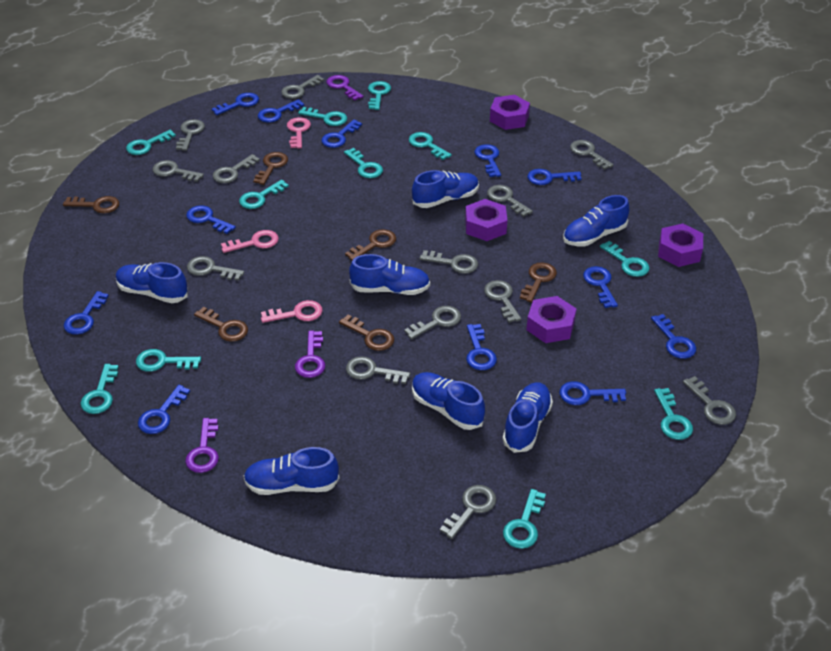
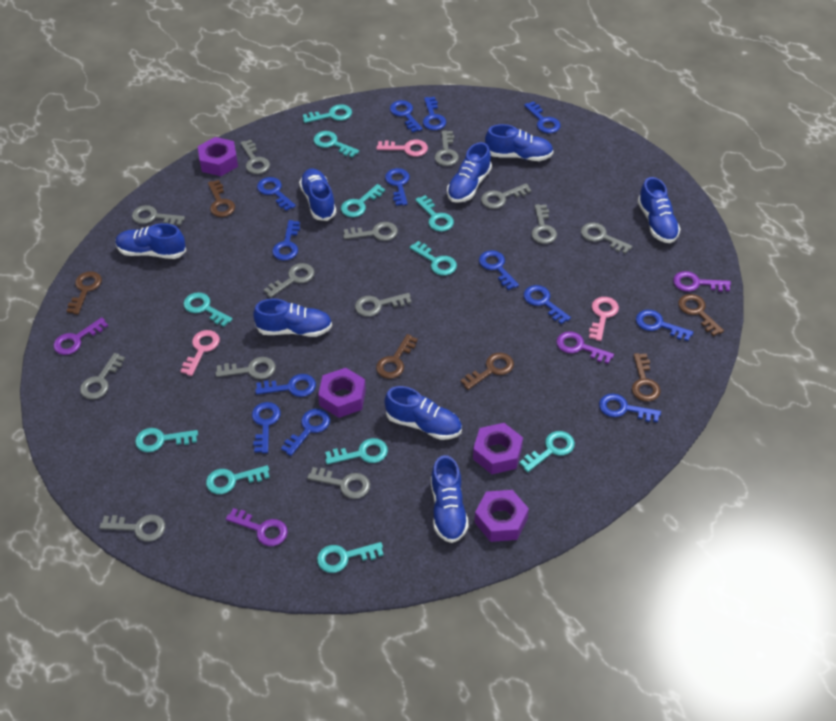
blue key: [64,291,109,335] [138,385,190,434] [186,205,236,234] [212,93,259,115] [258,99,304,123] [321,119,362,148] [466,324,497,370] [475,144,501,177] [527,169,582,185] [559,381,626,405] [583,266,618,308] [651,314,696,359] = 12 -> [252,402,281,453] [255,374,316,397] [257,177,296,211] [272,220,300,261] [281,409,330,456] [385,168,410,206] [390,100,423,133] [423,97,446,130] [479,250,519,290] [523,285,571,324] [524,101,561,133] [599,394,661,422] [636,310,694,341] = 13
blue shoe: [116,262,188,303] [244,447,339,495] [349,254,430,295] [412,170,479,208] [412,372,485,430] [502,382,553,453] [563,195,629,246] = 7 -> [115,223,186,259] [253,299,332,337] [299,168,336,221] [384,386,462,440] [431,455,469,543] [447,142,492,203] [485,124,553,161] [638,177,680,243] = 8
purple key: [185,418,219,473] [295,330,325,378] [327,75,364,101] = 3 -> [53,317,108,355] [226,508,288,546] [556,331,614,364] [673,271,731,292] = 4

